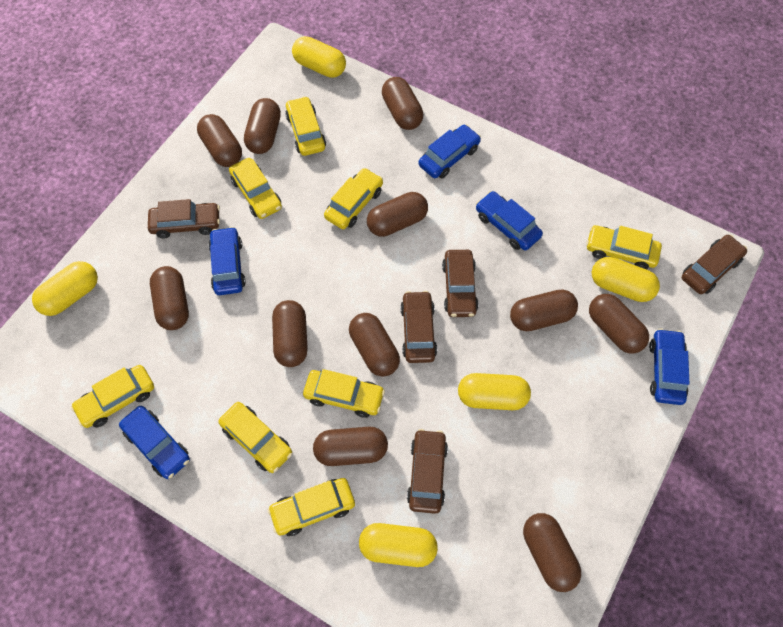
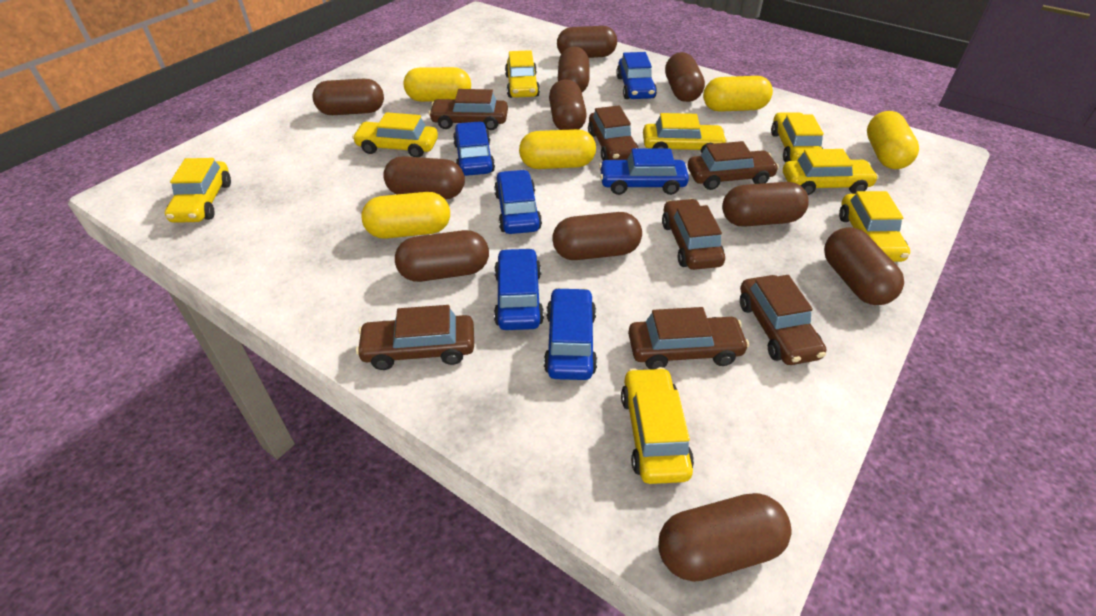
blue car: [119,406,190,479] [208,227,246,295] [418,124,481,178] [476,191,543,251] [649,329,689,405] = 5 -> [453,121,495,176] [494,170,542,234] [494,248,544,330] [544,287,597,380] [599,149,689,195] [616,52,657,99] = 6
brown car: [148,199,220,238] [400,291,437,363] [407,429,448,514] [442,250,479,317] [682,235,747,294] = 5 -> [356,305,474,370] [429,89,508,130] [588,106,639,161] [628,307,749,370] [662,199,725,270] [688,141,779,190] [740,275,826,365] = 7

